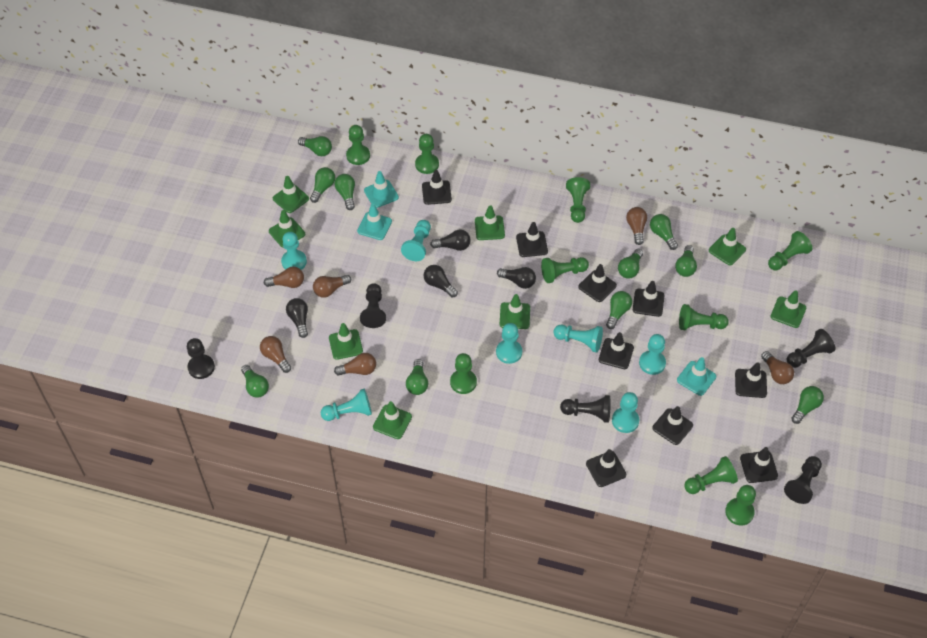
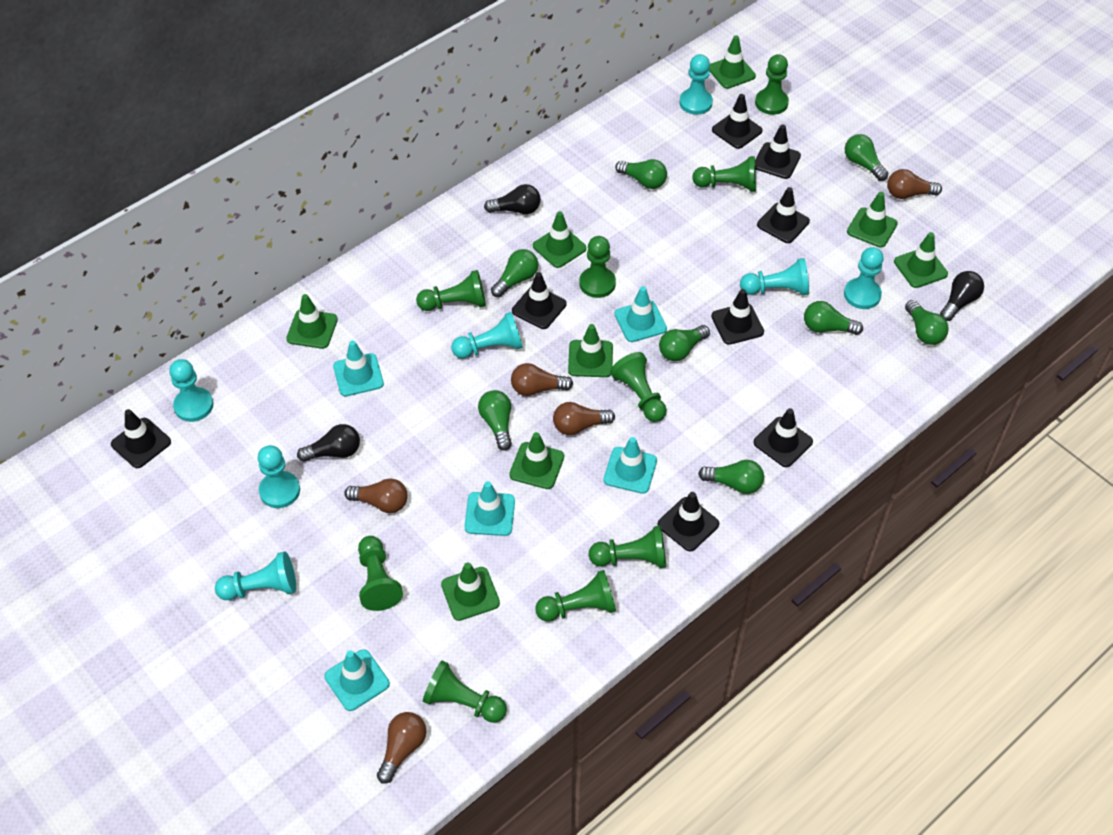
black light bulb: [286,298,308,338] [424,265,458,298] [430,229,471,251] [497,267,536,289] = 4 -> [297,424,360,462] [484,184,541,214] [940,271,984,321] = 3
black pawn: [187,338,215,379] [360,283,386,328] [560,395,611,423] [784,456,822,504] [787,329,835,368] = 5 -> none = 0
black traffic cone: [422,170,452,205] [516,222,548,257] [578,264,617,302] [586,449,626,487] [599,332,634,369] [633,281,665,317] [652,406,693,445] [735,362,767,398] [740,447,778,483] = 9 -> [111,409,171,468] [512,272,566,329] [657,492,719,552] [711,289,764,345] [712,94,763,149] [753,408,813,467] [755,124,801,179] [757,187,810,243] = 8
brown light bulb: [260,336,291,373] [264,267,304,288] [313,275,351,298] [334,353,376,376] [626,207,647,245] [761,351,794,384] = 6 -> [344,478,408,513] [377,712,426,784] [511,363,573,396] [553,402,615,435] [887,169,942,199] = 5
green light bulb: [241,365,269,398] [298,136,332,156] [310,167,336,203] [334,174,355,210] [406,359,428,395] [606,291,632,329] [618,249,643,278] [650,214,678,250] [675,245,697,277] [791,386,824,424] = 10 -> [478,390,512,451] [491,249,538,297] [615,159,667,189] [659,325,710,361] [698,460,764,494] [804,301,863,335] [845,134,888,181] [905,300,949,345] = 8
turquoise traffic cone: [357,204,392,240] [364,171,399,208] [677,357,716,396] = 3 -> [324,649,390,711] [333,340,384,397] [464,481,515,536] [604,437,657,494] [615,286,667,342] = 5

